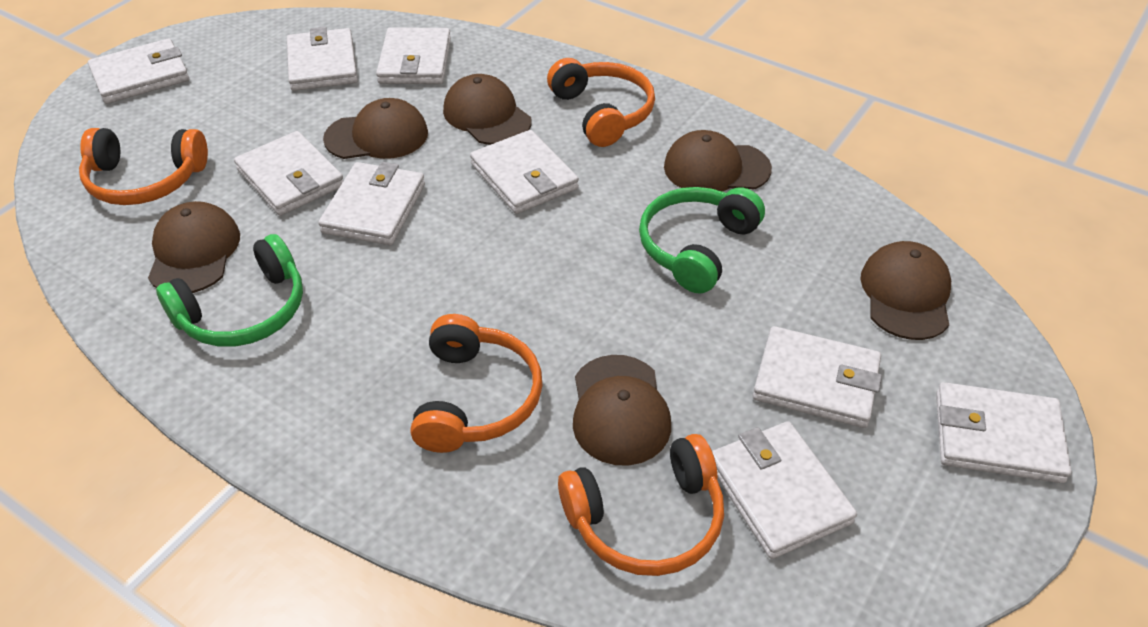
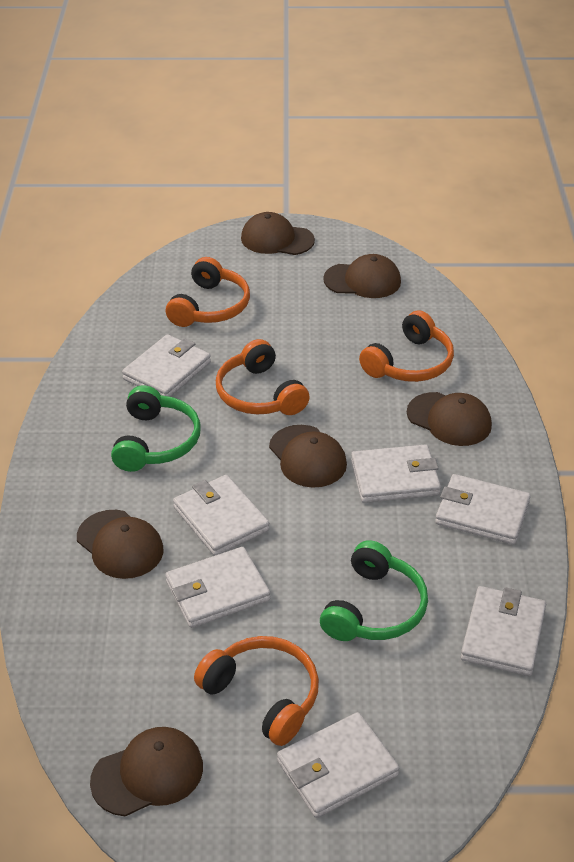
white wallet: [88,39,189,104] [234,131,343,216] [287,27,358,91] [318,162,425,245] [376,27,451,84] [470,130,579,214] [712,421,857,559] [753,326,882,428] [936,382,1072,483] = 9 -> [122,334,211,397] [165,547,270,628] [173,475,270,556] [277,712,399,818] [351,444,441,503] [435,474,531,545] [460,586,546,676] = 7

